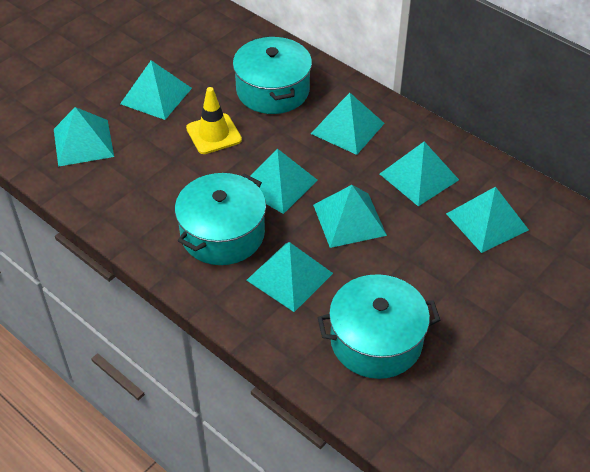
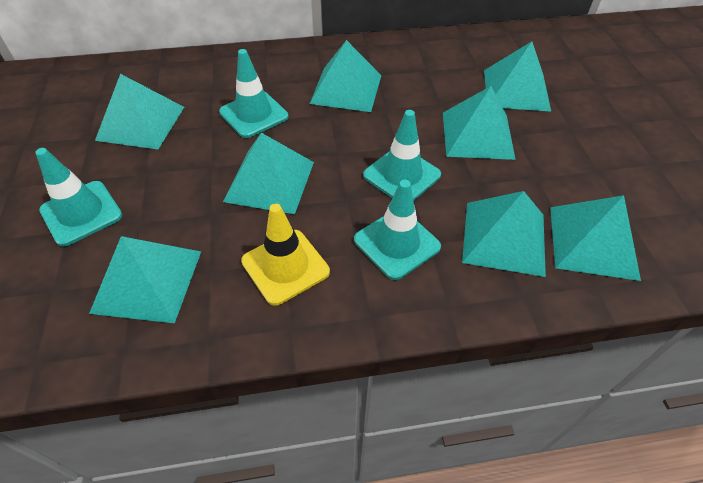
turquoise pot: [175,173,266,265] [233,36,312,114] [317,274,440,379] = 3 -> none = 0
turquoise traffic cone: none = 0 -> [35,148,122,246] [219,49,289,138] [354,180,441,280] [363,110,441,201] = 4

